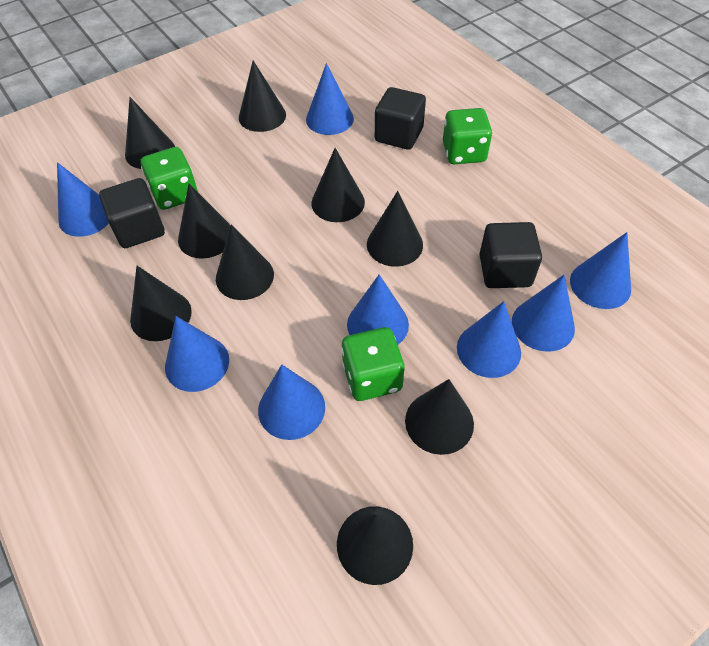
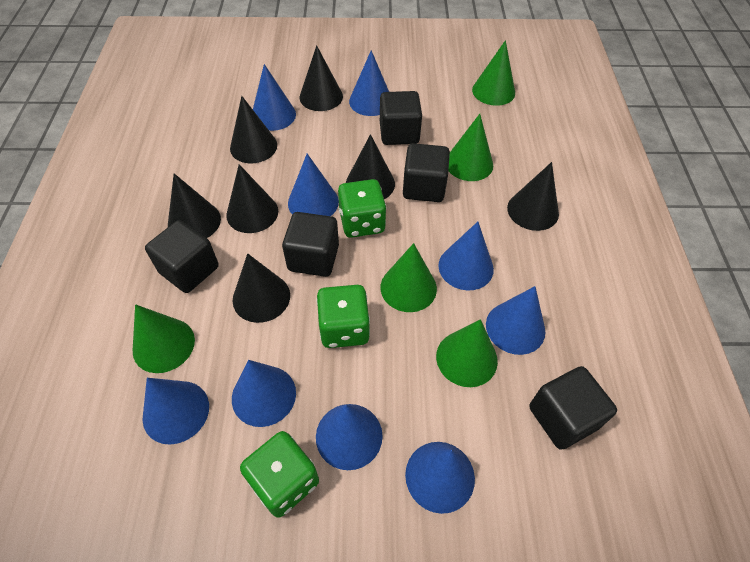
black cone: [125,97,175,169] [130,266,192,341] [178,184,230,259] [216,224,274,300] [239,61,286,132] [311,148,365,222] [337,506,413,585] [367,191,423,267] [405,379,474,455] = 9 -> [168,174,221,238] [226,164,278,233] [230,96,277,163] [232,253,290,323] [300,45,343,111] [346,134,395,199] [507,162,559,231] = 7
black cube: [99,178,165,248] [375,87,426,150] [480,222,542,288] = 3 -> [145,220,219,293] [282,212,339,277] [380,91,422,145] [403,143,450,202] [529,366,617,450] = 5
blue cone: [57,162,109,237] [165,316,229,392] [258,364,325,440] [306,63,354,135] [347,275,409,345] [457,301,521,378] [512,275,575,352] [570,232,631,309] = 8 -> [142,378,209,445] [232,360,296,427] [253,64,296,131] [288,154,339,216] [316,404,383,470] [349,50,389,116] [405,442,475,514] [438,222,494,290] [486,286,545,355] = 9
green cone: none = 0 -> [133,304,195,373] [380,243,437,312] [436,319,498,387] [448,114,493,181] [472,40,515,106] = 5

